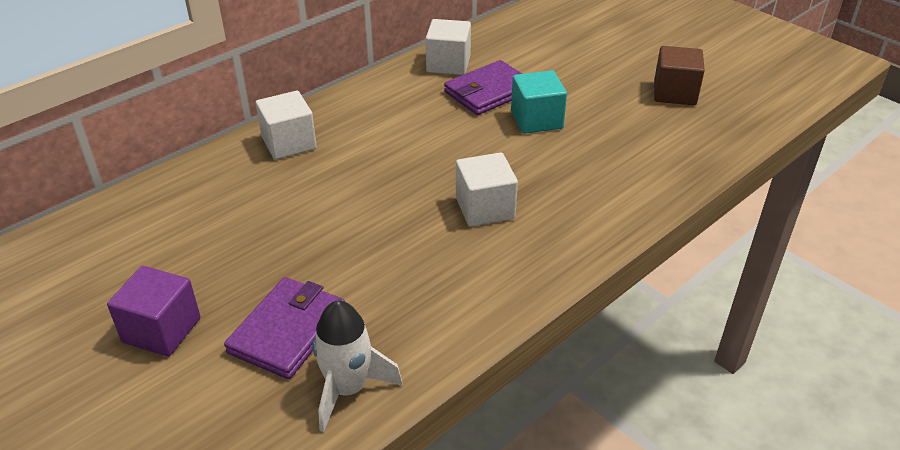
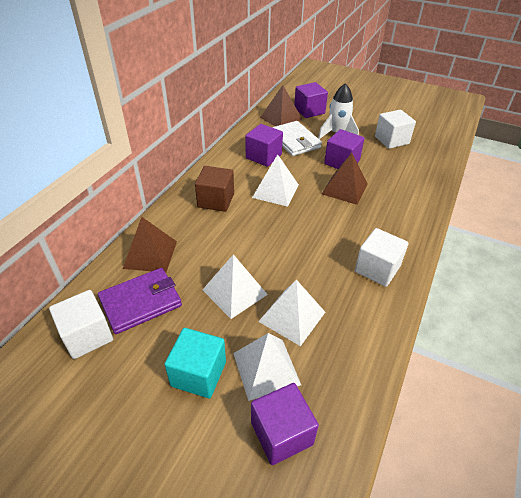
brown pyramid: none = 0 -> [123,217,177,273] [260,85,302,126] [322,153,368,205] = 3
purple cube: [107,266,200,357] = 1 -> [245,124,283,167] [251,383,319,465] [294,82,328,118] [324,129,364,169] = 4
purple wallet: [224,277,345,379] [444,60,522,115] = 2 -> [98,268,182,334] = 1
white pyramid: none = 0 -> [203,254,268,319] [233,333,301,401] [252,154,299,207] [258,279,325,346] = 4
white wallet: none = 0 -> [272,121,322,156] = 1

